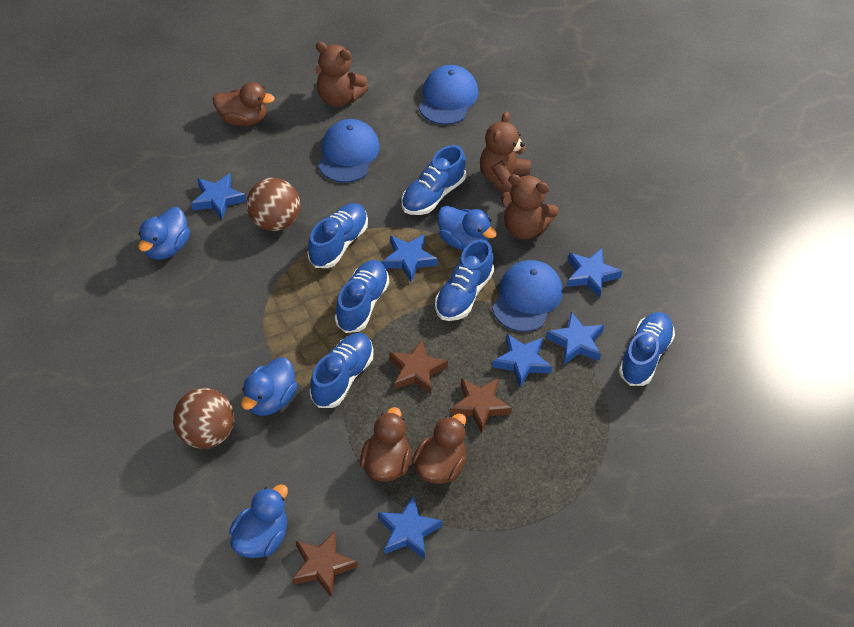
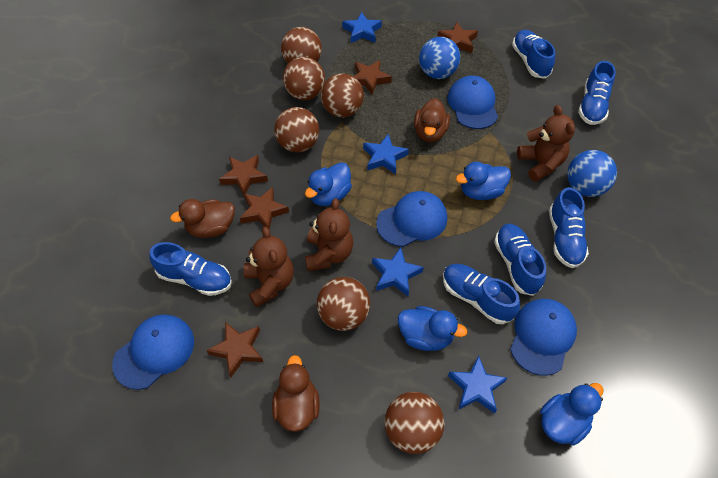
blue ball: none = 0 -> [419,37,460,79] [567,150,617,197] = 2
blue cap: [318,119,380,183] [419,65,478,125] [492,260,563,332] = 3 -> [112,315,194,390] [376,191,447,247] [447,76,498,129] [510,299,577,376] = 4
blue star: [191,173,246,220] [378,496,443,559] [382,234,438,282] [492,334,552,388] [546,312,604,364] [567,248,622,298] = 6 -> [342,12,382,43] [363,134,409,174] [372,247,424,296] [448,355,507,414] = 4
brown ball: [173,388,234,449] [246,178,300,231] = 2 -> [274,107,319,152] [281,27,322,64] [283,57,325,100] [317,277,370,331] [321,73,364,117] [384,392,444,454] = 6
brown star: [292,531,358,597] [389,340,448,394] [450,378,512,433] = 3 -> [206,322,263,377] [219,155,268,196] [240,187,289,230] [353,60,392,95] [437,22,478,53] = 5

